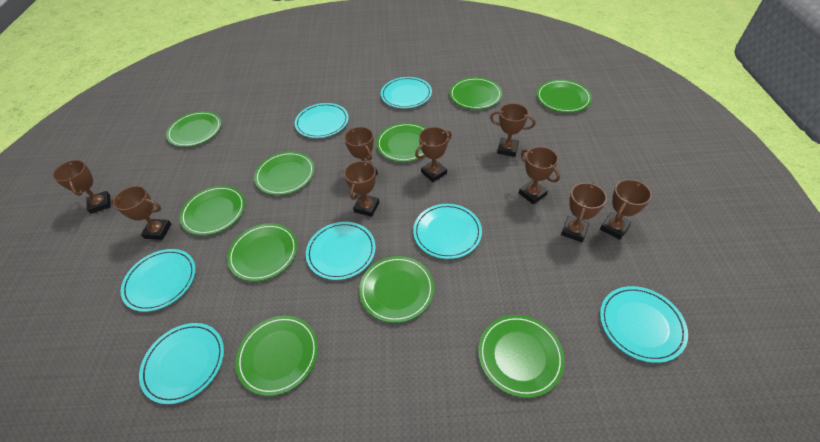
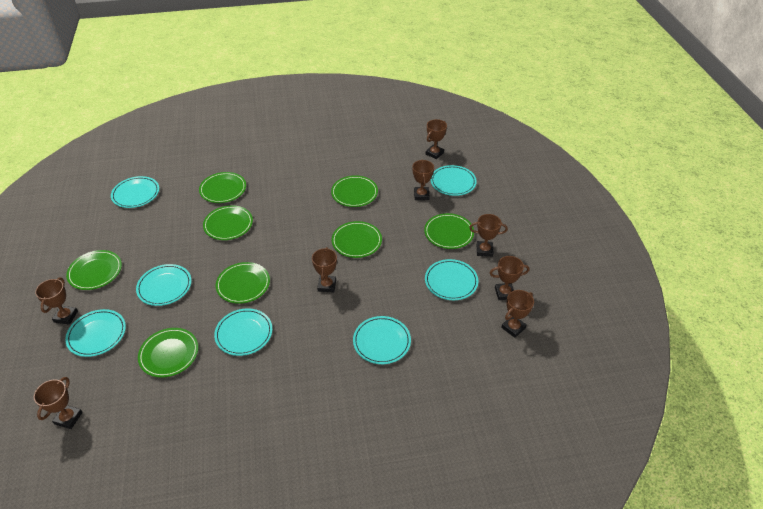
brown trophy: [52,160,111,214] [111,186,171,240] [344,127,378,175] [344,160,379,217] [415,127,452,182] [490,103,535,157] [519,147,560,204] [561,183,607,242] [600,179,652,240] = 9 -> [34,377,83,429] [35,277,78,325] [312,247,337,293] [412,159,434,200] [426,119,447,159] [469,214,508,257] [490,256,530,300] [501,290,534,338] = 8
green plate: [166,111,222,147] [180,186,245,235] [227,223,297,281] [235,316,318,396] [254,152,315,195] [359,256,434,323] [376,123,426,162] [450,77,502,109] [478,315,565,398] [537,80,592,113] = 10 -> [66,250,122,290] [138,328,198,378] [199,172,246,203] [203,205,253,240] [216,262,270,304] [331,175,378,207] [332,221,382,258] [424,213,474,249] = 8

